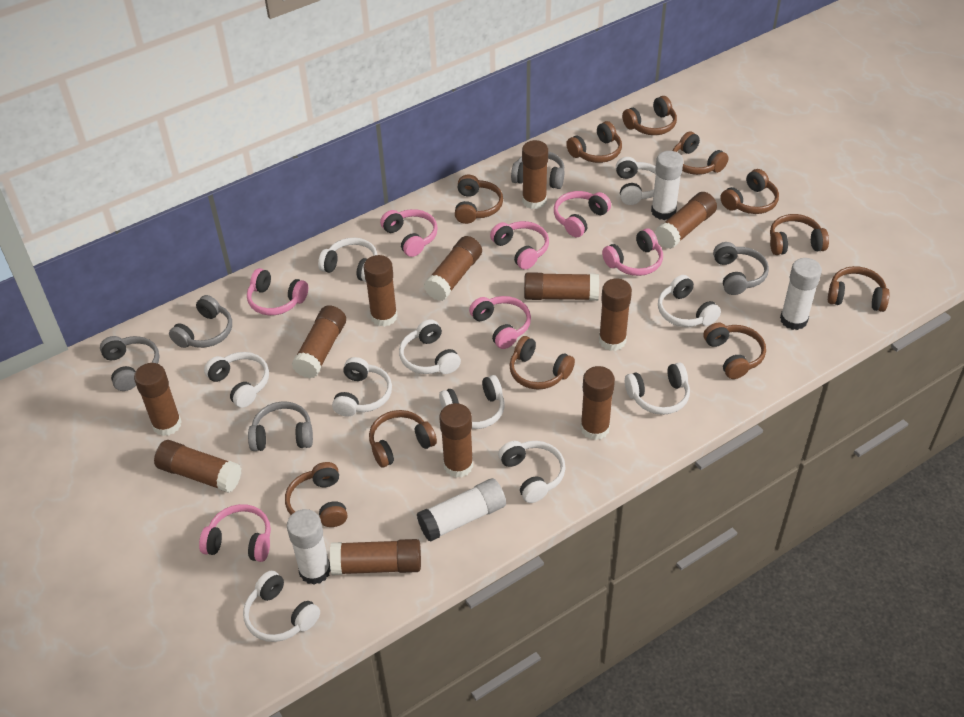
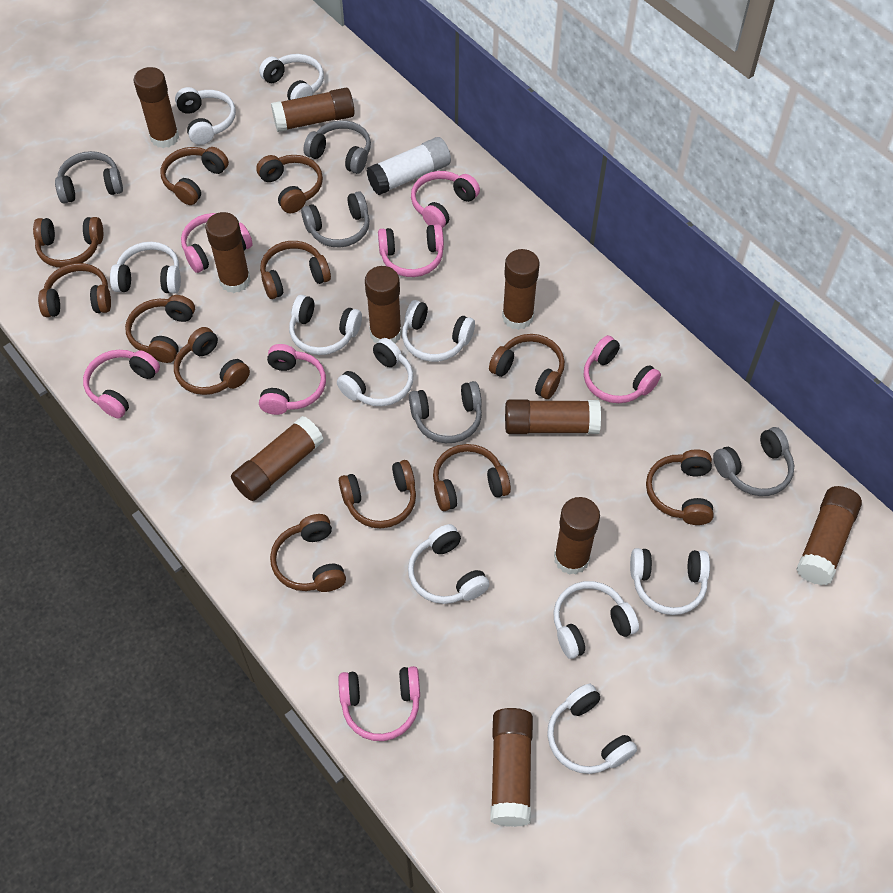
brown glue stick: [134,363,182,436] [154,440,241,493] [292,305,346,378] [330,539,421,575] [364,255,397,327] [424,236,482,301] [439,403,473,478] [522,140,548,209] [524,272,599,301] [580,366,615,440] [599,278,632,351] [655,192,717,249] = 12 -> [133,67,179,148] [205,212,251,293] [231,416,324,501] [271,88,355,132] [365,266,402,344] [490,708,533,827] [502,249,540,330] [505,400,601,434] [554,497,600,575] [796,486,862,585] = 10
brown headphones: [285,462,348,527] [369,410,437,468] [455,174,503,224] [509,336,575,390] [566,121,622,163] [622,96,677,135] [673,131,729,175] [703,323,766,379] [720,169,779,214] [770,214,829,255] [828,266,890,312] = 11 -> [33,217,103,268] [38,263,111,317] [125,295,195,363] [160,147,229,205] [174,327,250,395] [256,155,323,213] [260,241,331,299] [270,514,346,592] [339,460,416,528] [433,444,511,511] [489,334,565,399] [646,449,714,525] = 12
white glue stick: [287,509,331,585] [417,478,506,542] [651,151,683,220] [780,258,822,330] = 4 -> [366,137,451,195] = 1

